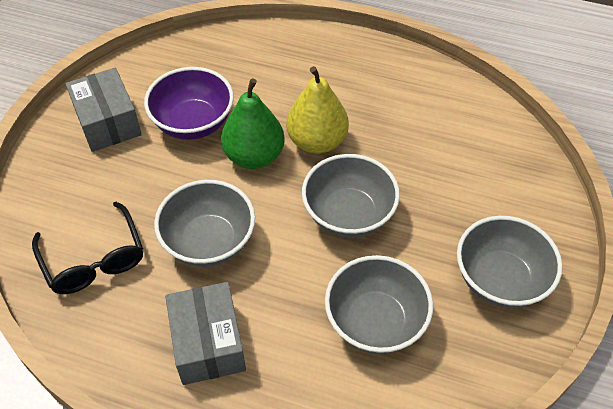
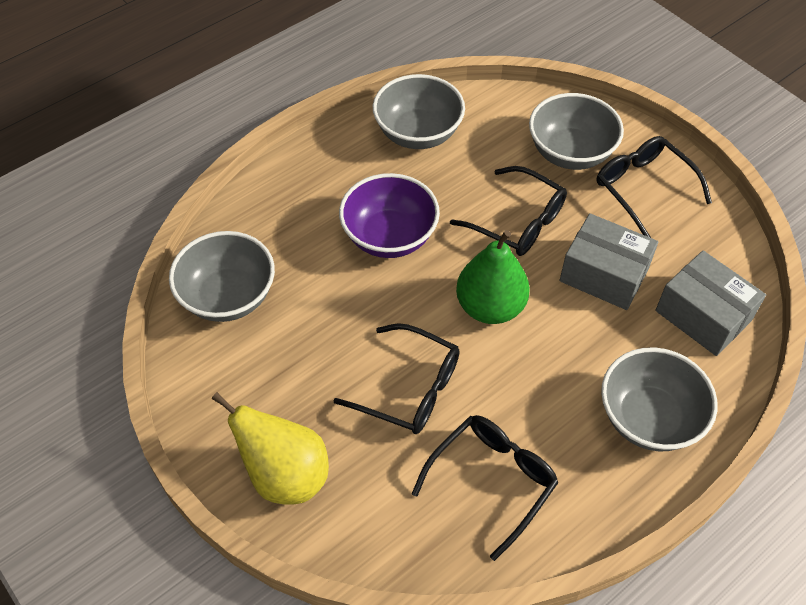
black glasses: [32,202,143,294] = 1 -> [333,323,460,434] [412,415,559,561] [450,166,567,256] [596,136,712,238] = 4

